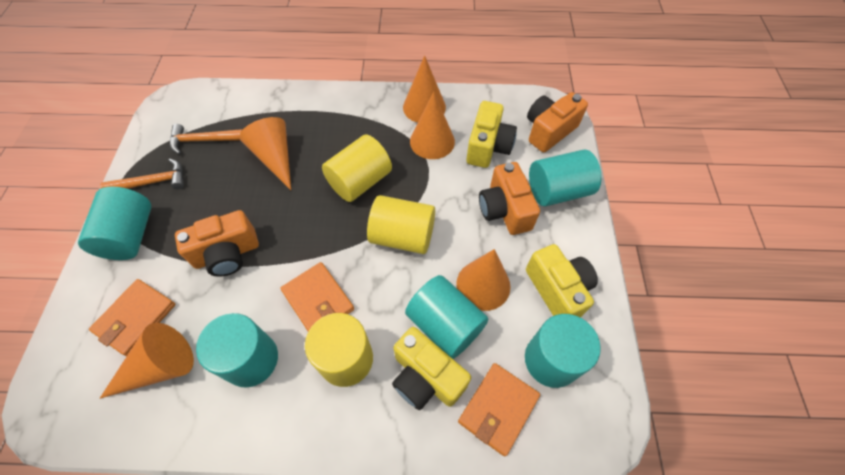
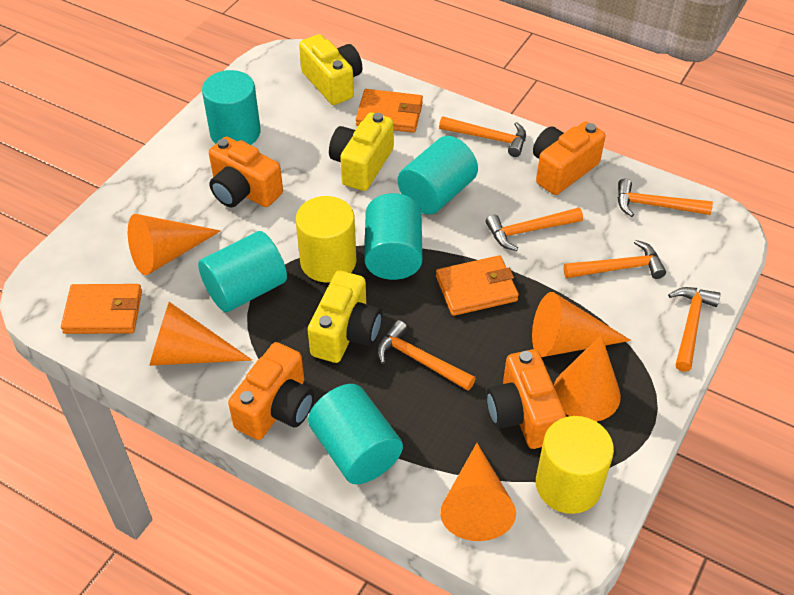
orange camera: [175,210,259,277] [479,162,540,235] [527,92,588,152] = 3 -> [209,137,283,208] [228,342,314,440] [486,349,566,449] [533,121,605,195] = 4
orange hammer: [100,158,184,189] [170,124,243,154] = 2 -> [377,320,476,391] [439,116,526,157] [486,208,583,251] [564,240,666,279] [617,179,713,217] [668,287,721,372] = 6
yellow cylinder: [305,313,373,387] [322,135,392,202] [367,195,435,254] = 3 -> [296,196,356,283] [536,416,614,514] = 2

